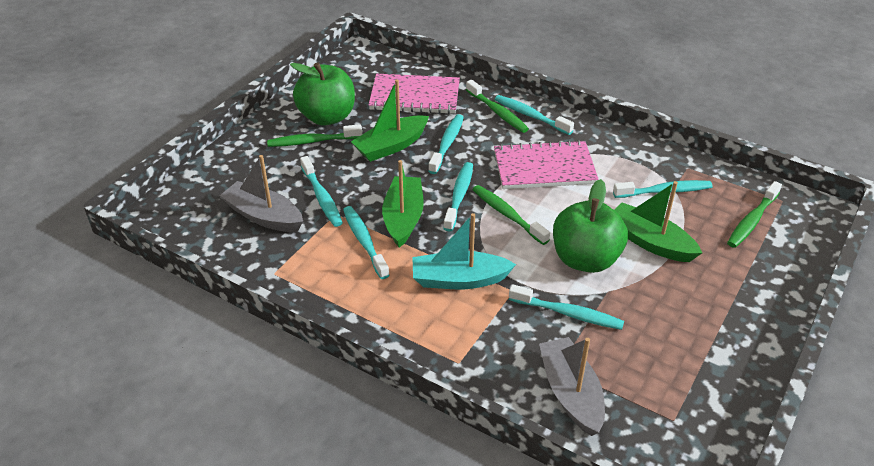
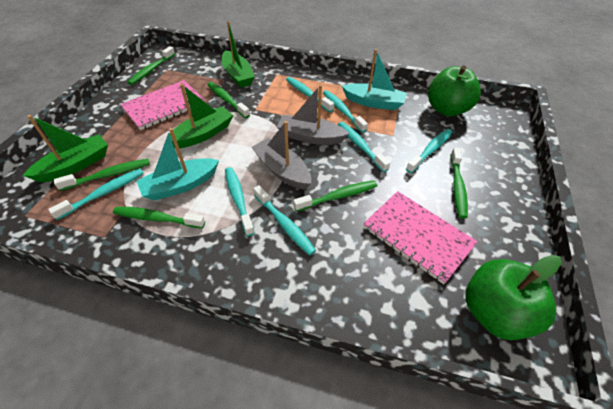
green toothbrush: [267,124,362,147] [466,80,529,133] [472,185,550,245] [727,181,782,248] = 4 -> [54,159,150,191] [113,207,205,228] [128,46,175,85] [207,82,250,118] [293,180,377,212] [450,148,468,218] = 6
turquoise boat: [412,213,516,289] = 1 -> [137,128,219,201] [342,49,407,110] = 2

